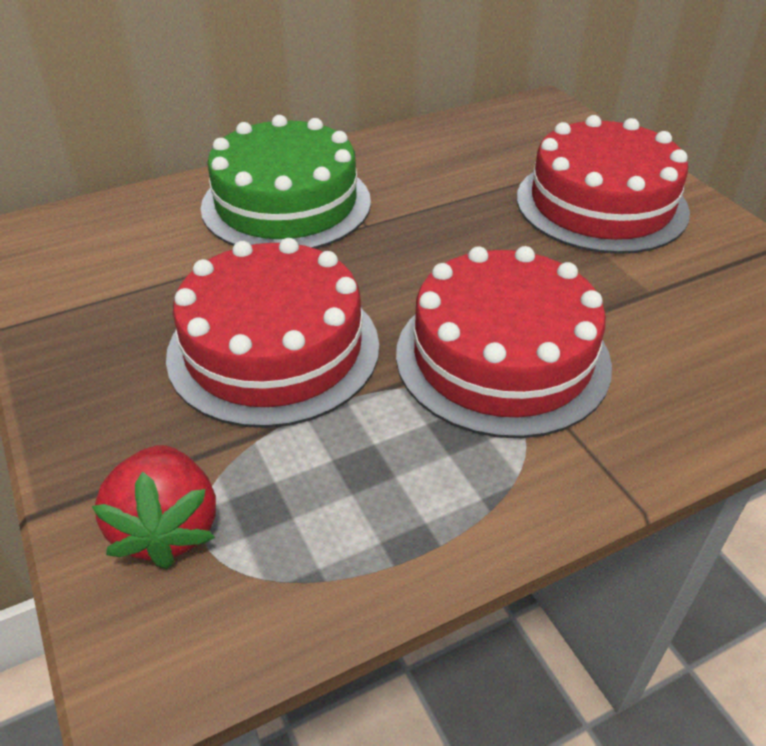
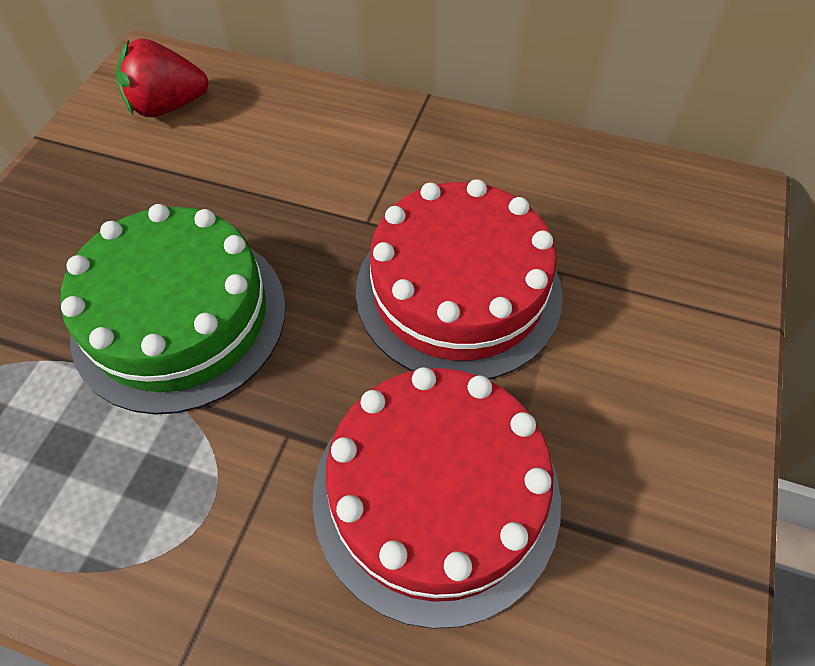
red cake: [166,238,379,428] [396,246,612,438] [517,115,690,254] = 3 -> [313,367,561,629] [356,179,563,379] = 2

